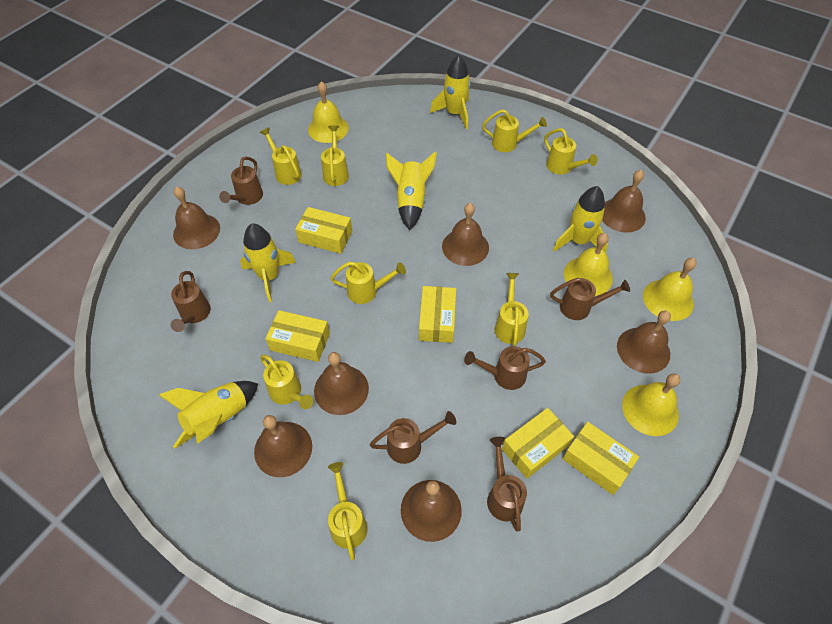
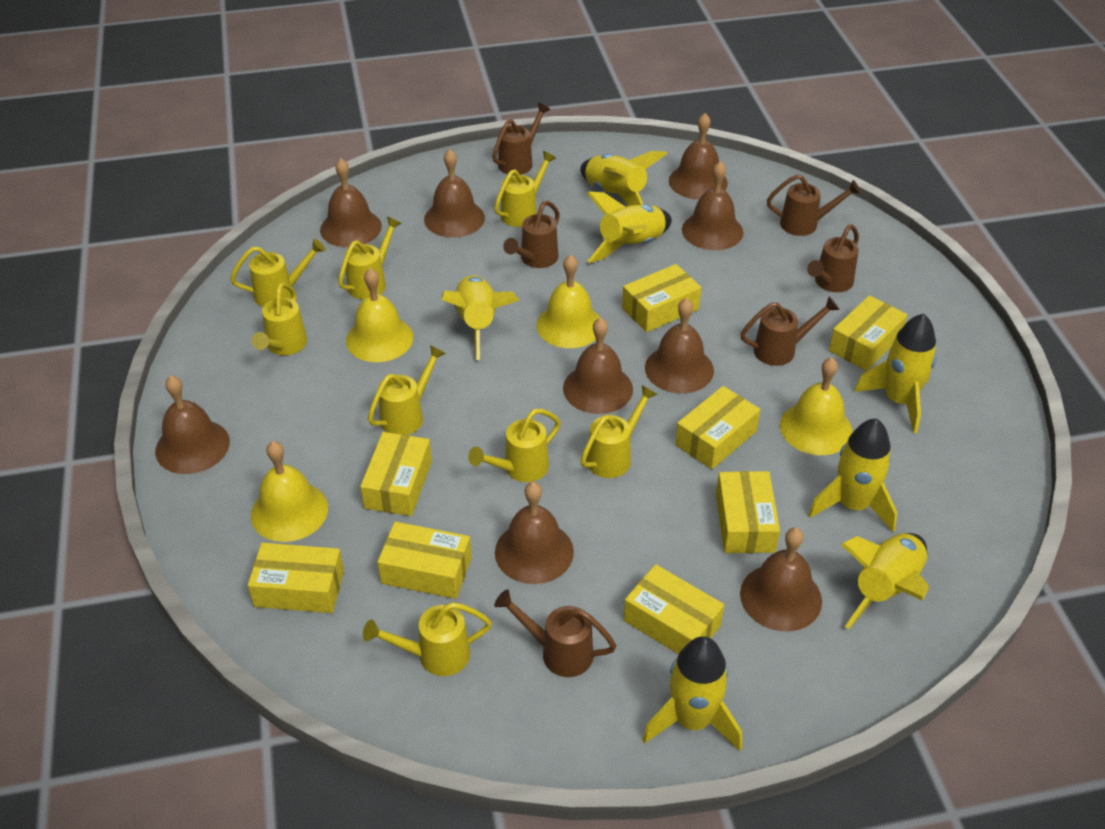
brown bell: [173,186,220,249] [254,415,312,477] [314,352,369,415] [401,480,462,542] [442,203,489,266] [602,170,646,233] [617,310,671,374] = 7 -> [155,376,230,474] [320,158,382,247] [424,149,485,238] [495,482,574,584] [563,318,633,414] [645,298,714,393] [669,113,728,200] [682,161,743,250] [740,528,822,631] = 9
yellow box: [265,310,330,362] [295,207,352,254] [419,286,456,343] [502,408,574,479] [562,422,639,495] = 5 -> [248,543,344,613] [360,432,432,516] [377,522,472,599] [622,264,701,332] [623,564,724,654] [675,386,760,469] [716,471,780,553] [829,295,907,371] = 8
yellow rocket: [159,381,258,449] [240,224,296,302] [386,152,437,230] [430,55,471,129] [553,186,608,253] = 5 -> [441,275,519,360] [580,151,667,206] [587,192,672,263] [642,636,742,751] [808,418,897,532] [841,533,929,629] [854,313,937,433] = 7

